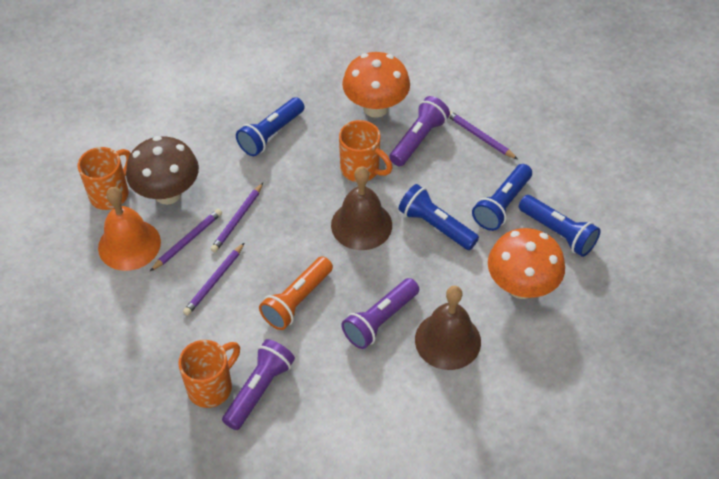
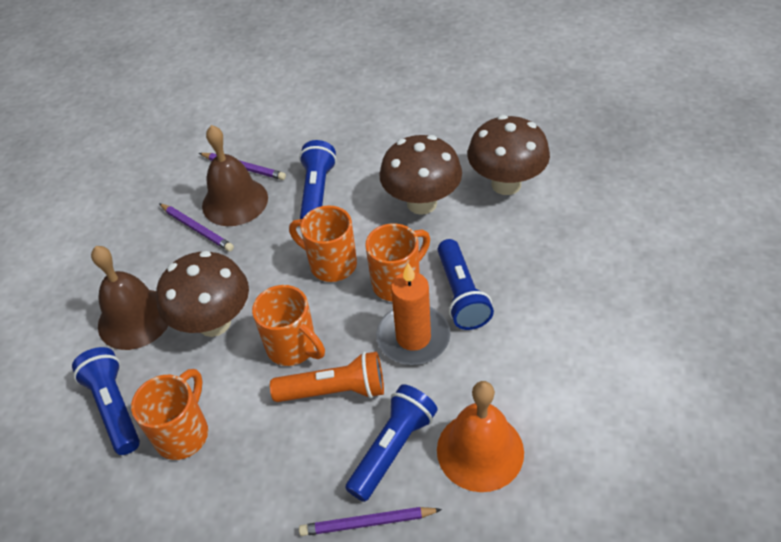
brown mushroom: [126,136,199,205] = 1 -> [156,251,249,337] [379,135,462,215] [468,115,550,195] = 3
orange candle: none = 0 -> [376,263,451,365] = 1
orange mug: [78,147,131,210] [178,340,240,408] [339,120,393,182] = 3 -> [131,369,208,460] [252,285,325,366] [289,205,357,282] [365,223,430,301] = 4
orange mushroom: [342,52,410,117] [488,228,565,299] = 2 -> none = 0
purple flashlight: [222,339,295,430] [341,278,419,349] [389,96,450,166] = 3 -> none = 0
purple pencil: [150,209,222,271] [183,242,245,316] [211,183,263,252] [449,110,518,160] = 4 -> [159,203,234,251] [199,153,286,180] [299,507,442,536] = 3

